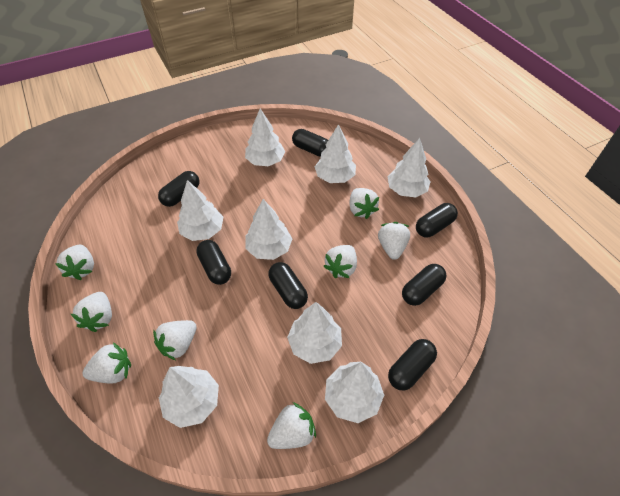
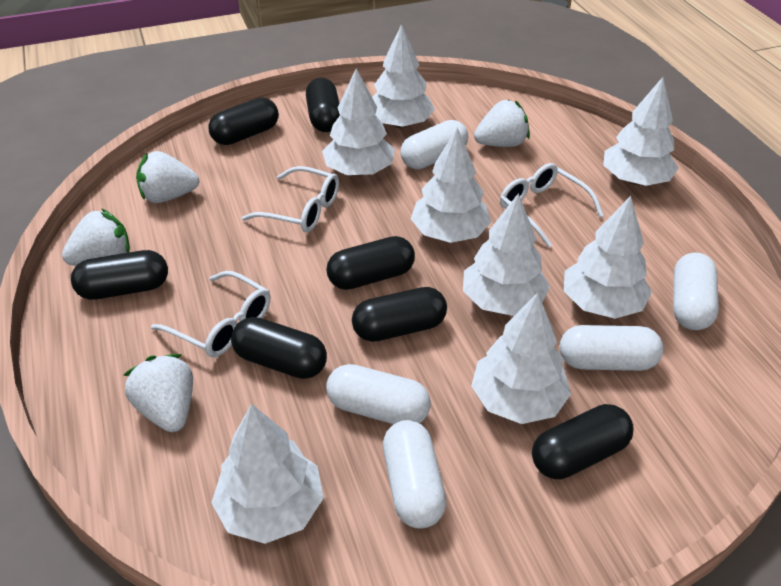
white capsule: none = 0 -> [326,364,431,424] [383,420,447,529] [400,120,468,169] [560,325,663,371] [673,253,719,330] = 5
white glasses: none = 0 -> [151,271,270,357] [242,166,339,232] [500,163,604,247] = 3
white strawberry: [56,245,94,280] [71,292,112,332] [82,342,131,384] [153,320,197,360] [267,402,316,449] [323,245,357,278] [349,188,379,219] [378,222,410,260] = 8 -> [62,208,130,266] [124,354,193,432] [136,151,199,203] [474,100,530,147] = 4

